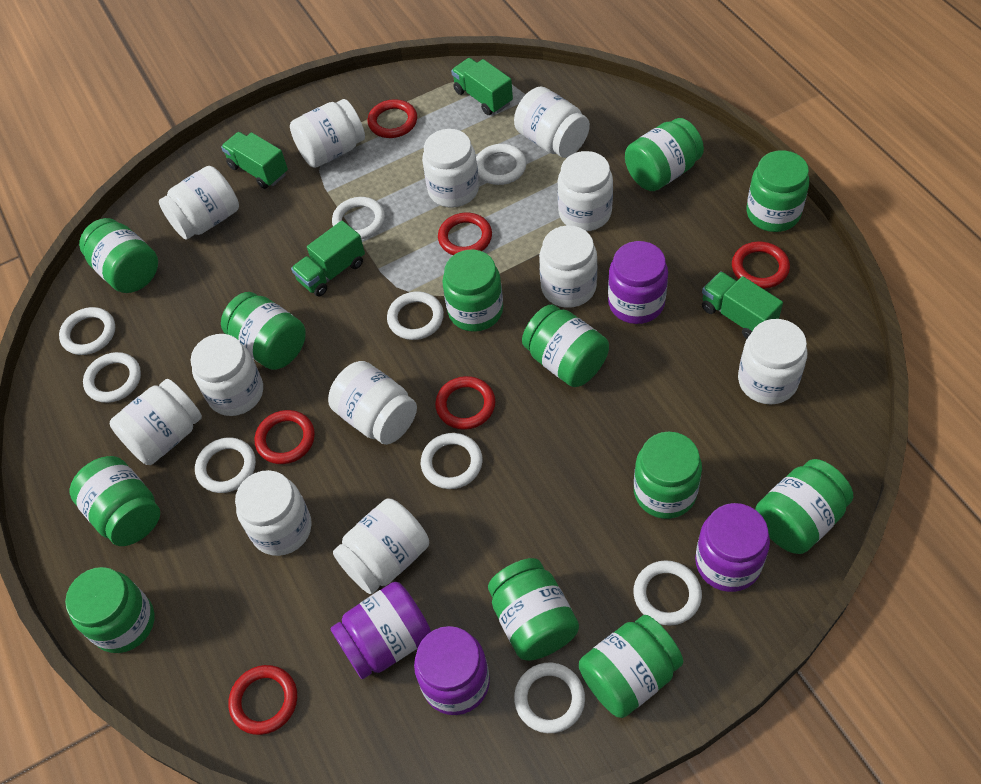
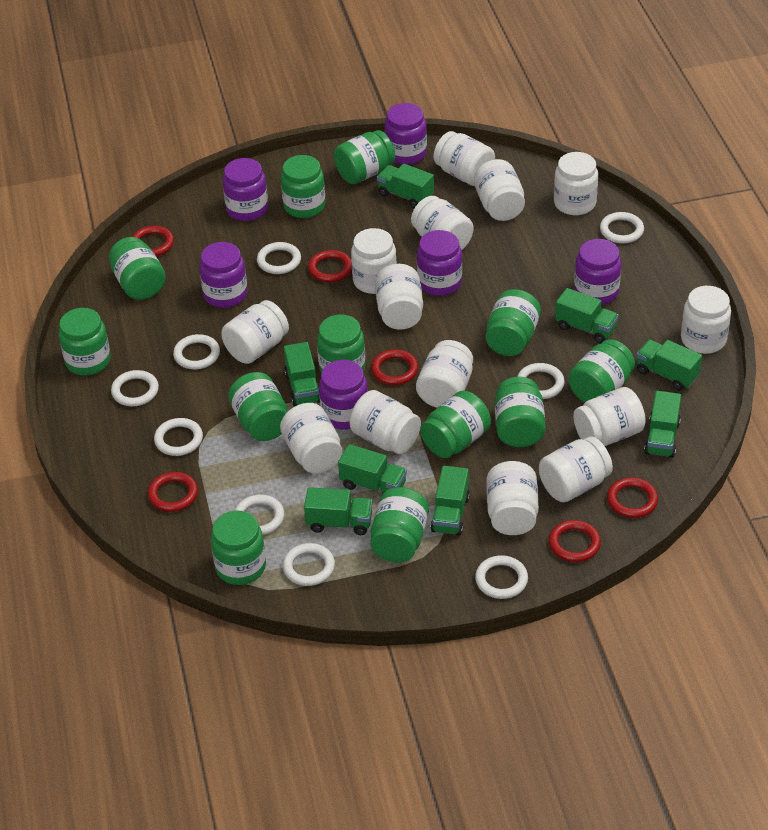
green truck: [221,132,288,189] [291,221,365,296] [451,58,513,115] [702,272,783,339] = 4 -> [284,342,320,407] [304,487,373,535] [338,444,407,494] [377,164,434,208] [431,466,470,536] [555,288,619,343] [636,340,702,391] [644,391,681,458] = 8
purple jar: [330,582,431,679] [414,626,490,715] [608,241,668,324] [695,503,770,592] = 4 -> [199,242,247,308] [223,158,268,221] [319,360,368,429] [385,103,427,165] [417,230,462,296] [574,239,621,305] = 6
white jar: [110,379,202,465] [159,166,239,240] [190,334,263,416] [235,470,312,556] [290,99,365,168] [328,361,417,445] [333,499,429,594] [422,129,479,207] [514,87,590,158] [539,225,597,308] [557,151,613,231] [738,319,807,405] = 12 -> [221,300,289,364] [280,403,342,473] [349,390,421,454] [351,228,397,294] [375,264,423,330] [411,196,473,250] [416,340,473,408] [434,131,495,186] [474,159,525,221] [486,461,539,535] [539,436,613,502] [554,152,598,215] [573,387,646,446] [681,286,731,354] = 14

